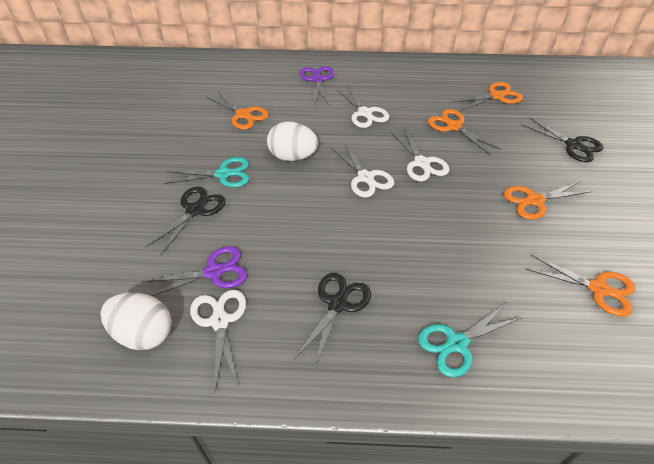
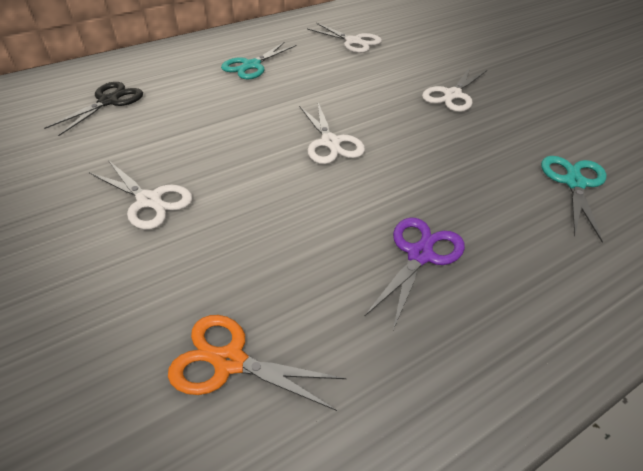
black scissors: [146,187,225,255] [294,273,371,367] [522,117,603,162] = 3 -> [44,82,143,136] = 1
orange scissors: [206,91,269,130] [428,109,500,155] [453,82,523,111] [504,181,592,220] [526,254,635,317] = 5 -> [168,315,347,411] = 1
purple scissors: [142,246,248,296] [299,66,334,105] = 2 -> [364,218,465,330] = 1
white egg: [101,293,172,350] [267,121,318,161] = 2 -> none = 0

